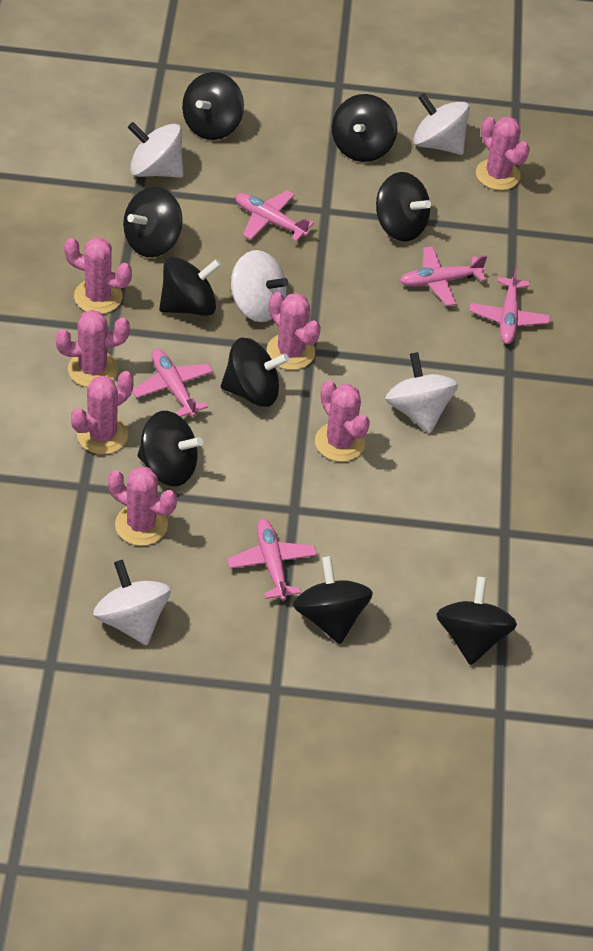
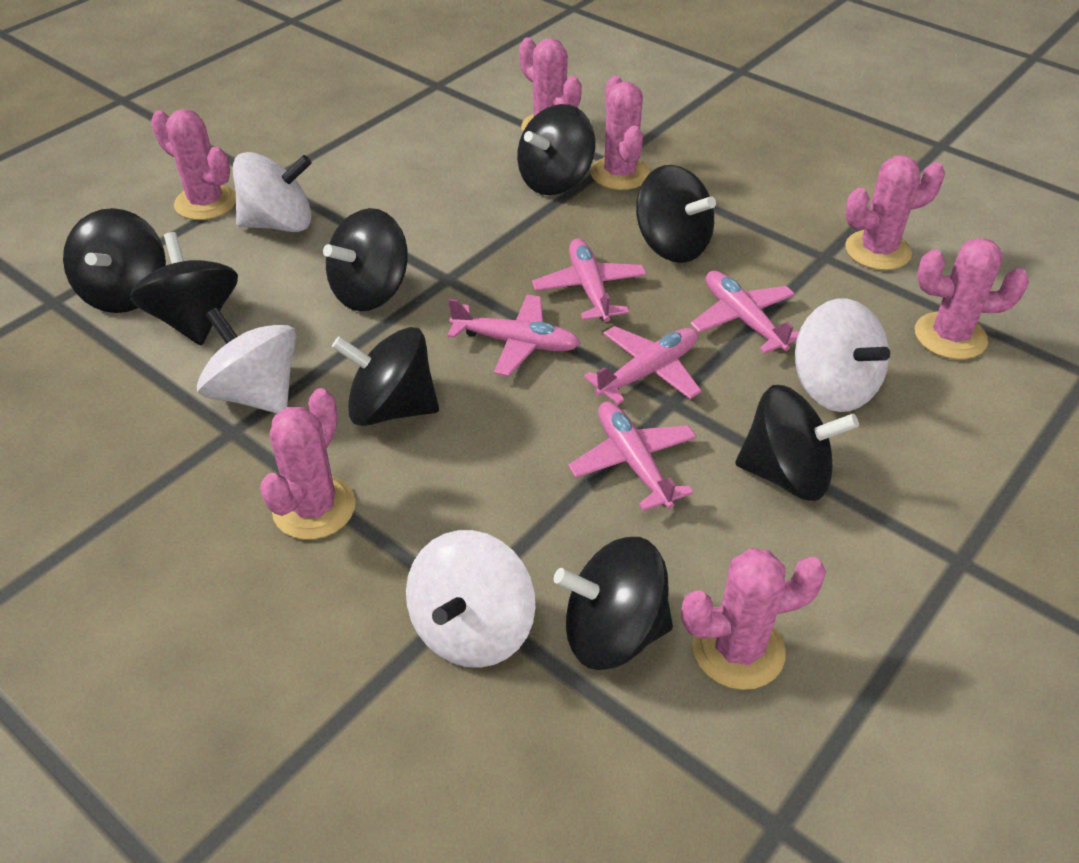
black spinning top: [123,187,183,257] [137,411,203,487] [159,257,221,316] [182,72,244,140] [221,337,289,407] [293,556,373,644] [332,94,397,162] [376,172,431,242] [436,577,517,665] = 9 -> [63,208,166,313] [130,232,238,345] [323,208,408,311] [332,327,439,426] [517,104,596,195] [554,537,673,670] [636,165,716,263] [736,385,859,501] = 8
white spinning top: [93,560,171,645] [128,122,184,178] [231,250,288,322] [385,352,458,433] [413,93,470,155] = 5 -> [197,307,296,413] [233,152,311,232] [406,530,535,668] [795,298,890,412] = 4

